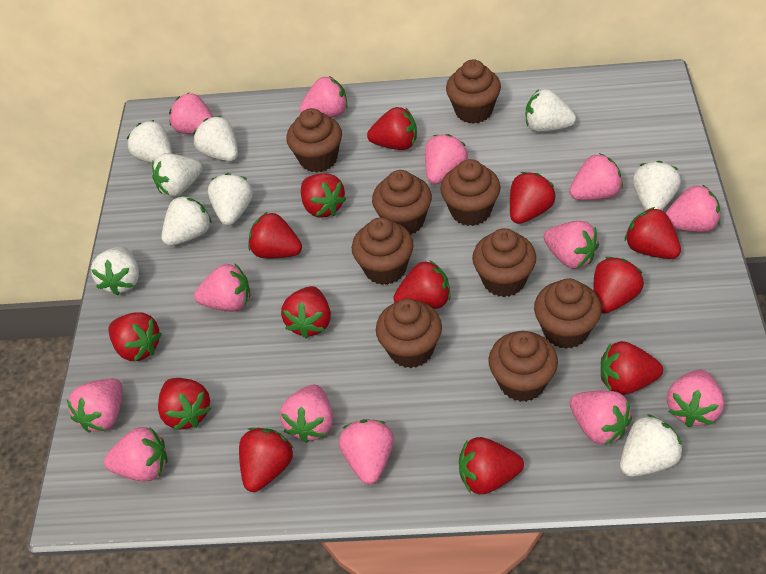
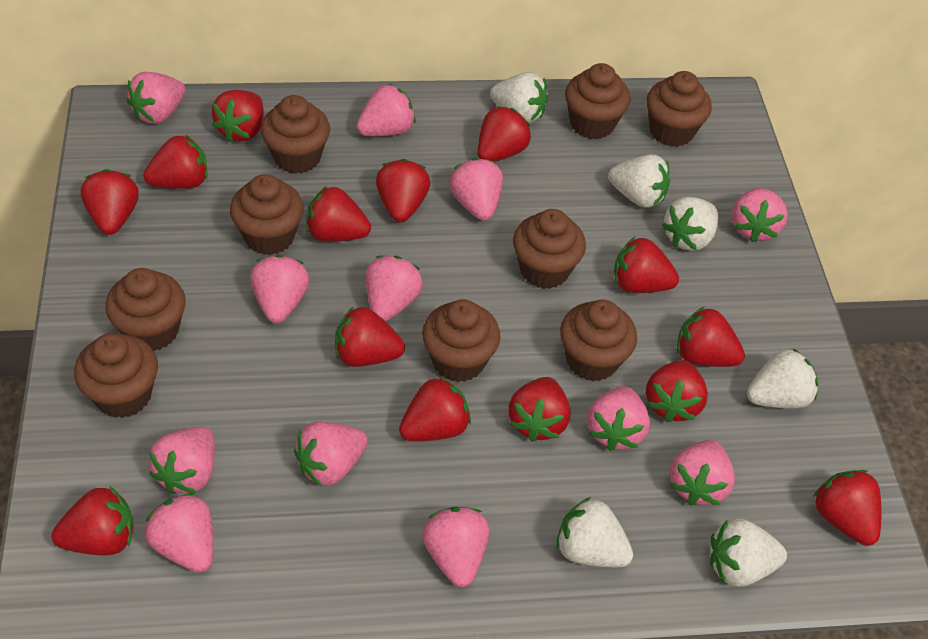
pink strawberry: [67,378,122,433] [104,427,168,481] [169,93,213,134] [194,264,250,311] [280,385,333,443] [300,76,347,117] [339,419,394,484] [425,134,468,184] [544,221,599,269] [569,153,623,200] [569,391,632,446] [665,184,720,232] [667,369,724,427] = 13 -> [127,72,186,124] [145,493,214,573] [149,427,215,494] [250,255,310,323] [294,422,368,487] [356,84,416,136] [366,256,423,321] [422,507,489,587] [449,158,503,221] [587,386,650,451] [670,440,735,505] [732,188,788,242] = 12
red strawberry: [109,312,162,362] [158,378,211,430] [239,428,293,492] [248,212,302,258] [281,286,331,339] [301,173,346,218] [367,107,417,150] [393,260,450,309] [459,437,524,494] [510,172,556,224] [593,257,644,314] [601,341,663,395] [625,207,681,259] = 13 -> [52,486,134,556] [81,169,139,235] [143,134,208,189] [212,90,264,142] [306,186,371,242] [335,306,405,367] [376,159,430,222] [399,376,471,441] [478,106,531,161] [508,377,570,442] [614,237,679,293] [646,360,708,422] [677,306,745,367] [813,470,882,546] = 14
white strawberry: [91,247,139,296] [127,120,172,163] [152,153,202,197] [161,196,212,246] [193,116,238,161] [208,173,253,225] [526,89,576,132] [620,414,683,477] [633,161,681,211] = 9 -> [490,72,548,123] [556,497,633,567] [608,154,670,208] [662,197,718,251] [710,518,787,587] [747,348,818,409] = 6

